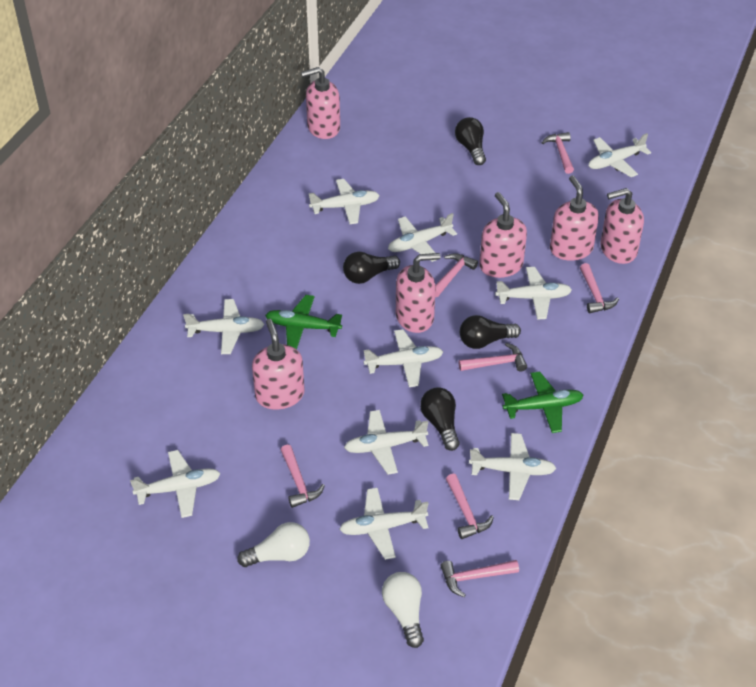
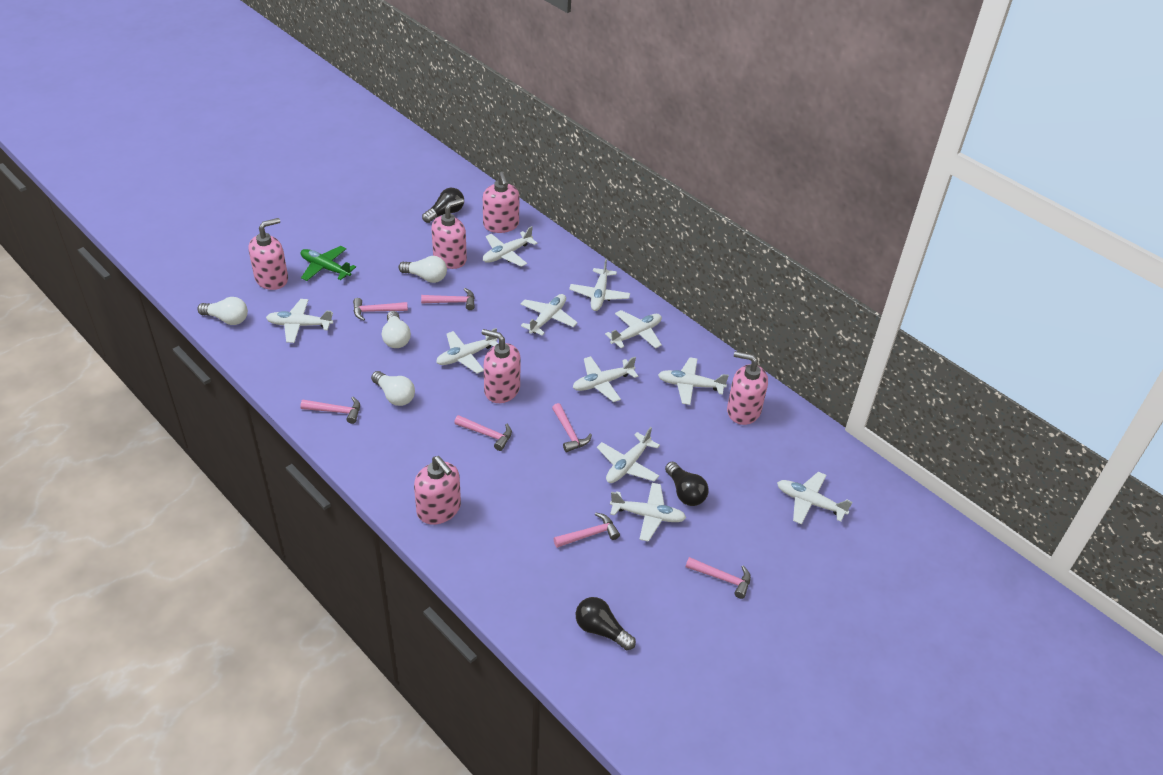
black light bulb: [343,252,400,284] [420,387,460,451] [455,117,486,165] [460,315,521,349] = 4 -> [422,188,464,223] [576,597,636,650] [665,461,709,506] = 3
green plane: [265,295,342,350] [502,372,584,433] = 2 -> [301,246,356,281] = 1
white light bulb: [237,522,310,567] [382,572,424,648] = 2 -> [197,297,248,325] [371,371,415,406] [382,311,411,348] [398,256,447,283] = 4
white plane: [130,450,221,518] [183,299,265,354] [309,179,380,224] [339,488,429,560] [344,410,429,475] [364,329,443,387] [388,213,457,262] [469,433,556,500] [495,267,572,320] [588,133,651,177] = 10 -> [266,299,333,343] [436,328,498,374] [483,226,537,267] [521,294,578,336] [569,259,630,311] [573,356,638,402] [597,427,660,483] [605,310,662,348] [610,483,686,542] [658,357,729,405] [777,472,852,525] = 11

